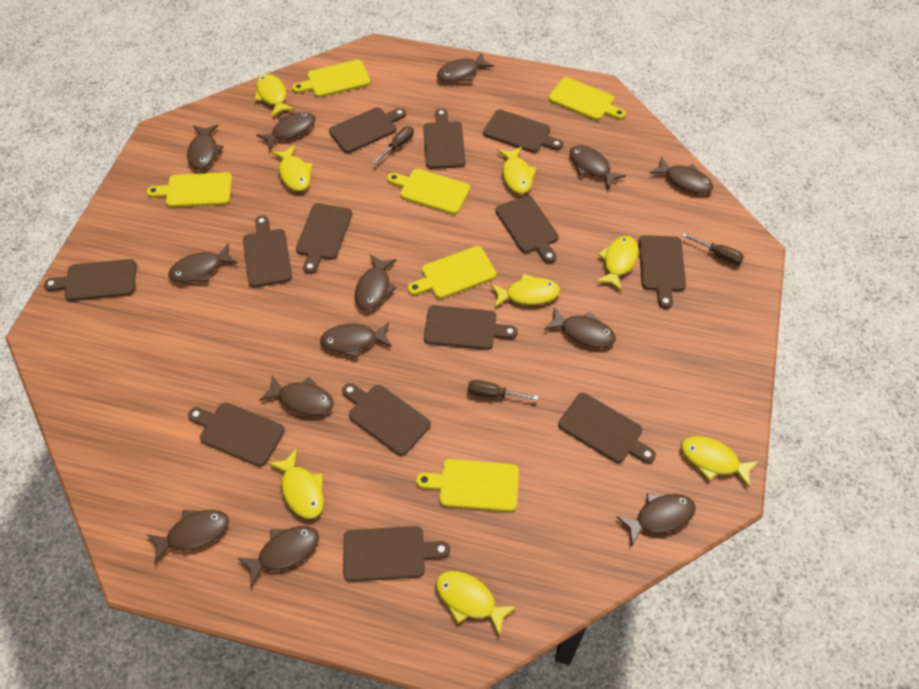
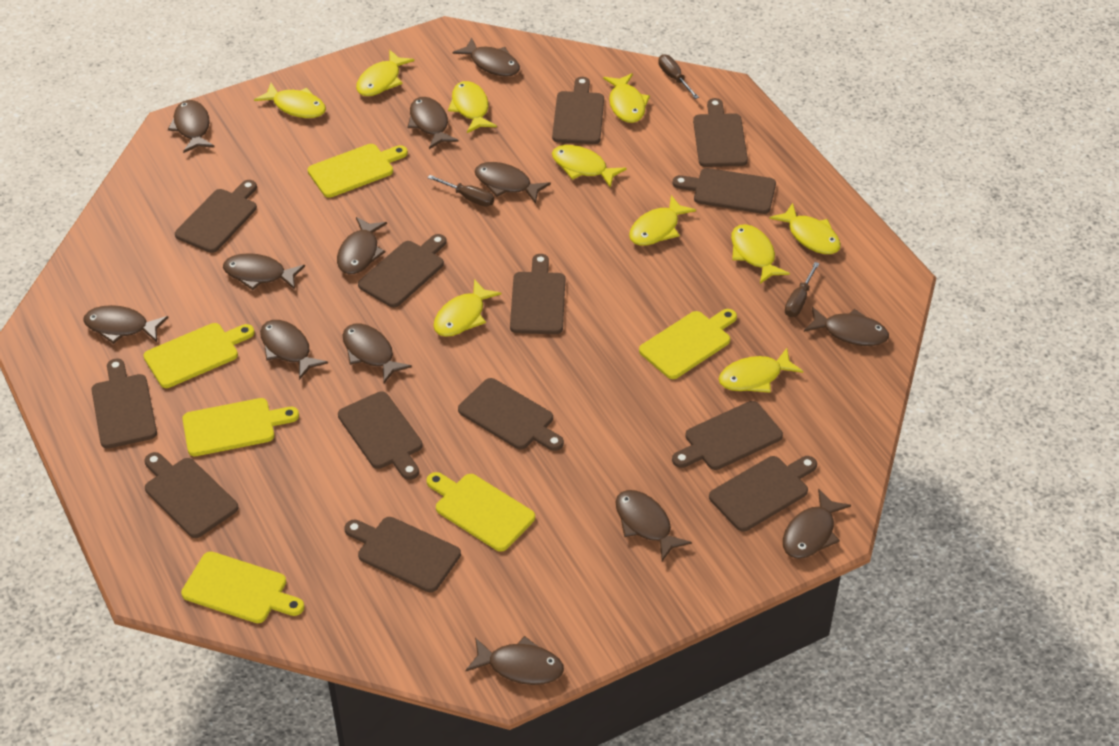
yellow fish: [254,74,295,117] [268,449,324,519] [271,145,313,191] [436,571,517,637] [491,274,560,308] [497,146,537,194] [595,236,638,291] [681,436,759,488] = 8 -> [254,83,326,118] [356,50,415,96] [433,279,502,337] [448,81,497,133] [552,145,627,188] [603,73,650,123] [629,195,696,246] [719,348,803,393] [731,224,790,284] [769,203,841,254] = 10

